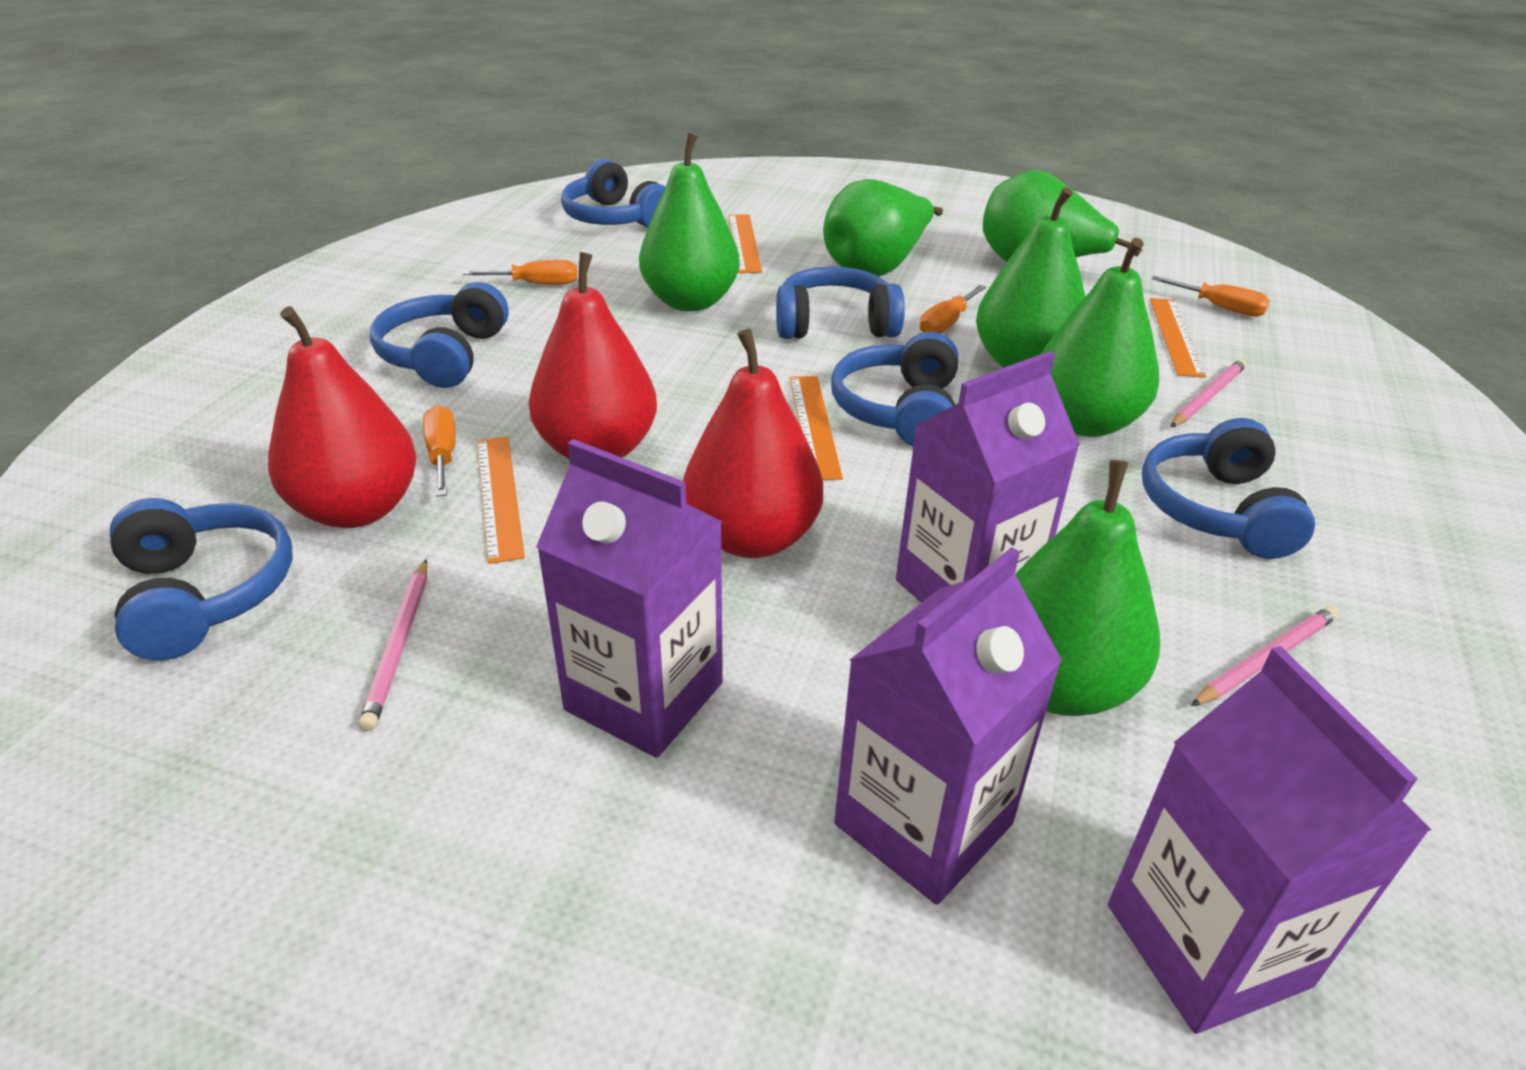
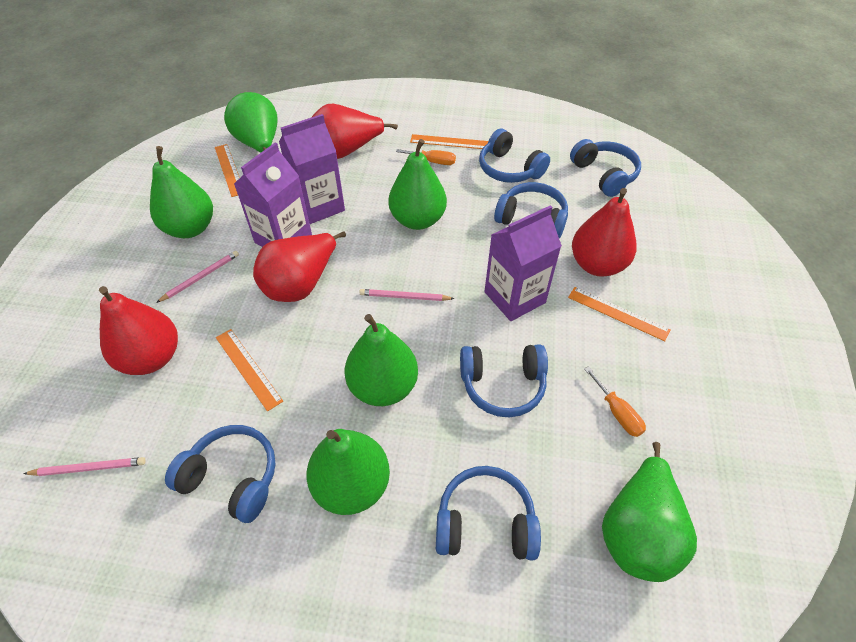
orange screwdriver: [423,405,456,497] [462,260,577,284] [920,285,986,333] [1152,276,1270,317] = 4 -> [396,149,456,165] [584,366,646,437] = 2
purple carton: [536,439,723,758] [834,547,1062,905] [896,351,1080,603] [1108,646,1431,1034] = 4 -> [234,142,312,247] [279,114,345,224] [484,205,562,321] = 3
red pear: [268,306,417,528] [529,252,657,459] [683,328,823,558] = 3 -> [99,286,178,375] [253,231,346,302] [312,104,398,159] [572,188,636,277] = 4

